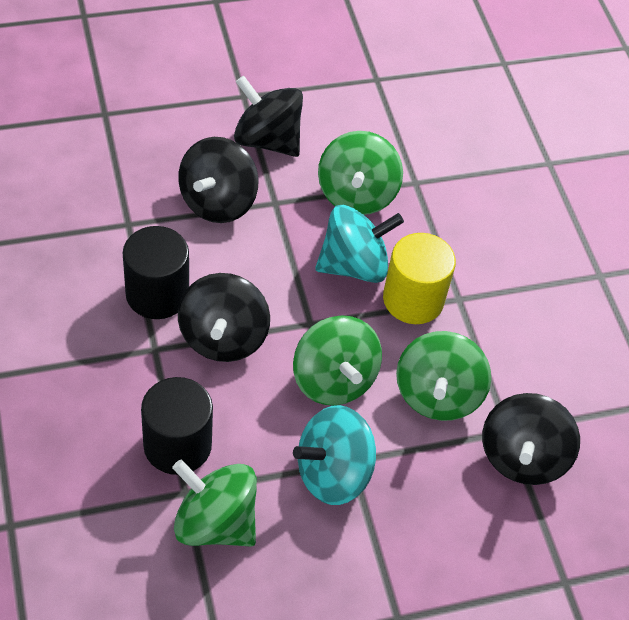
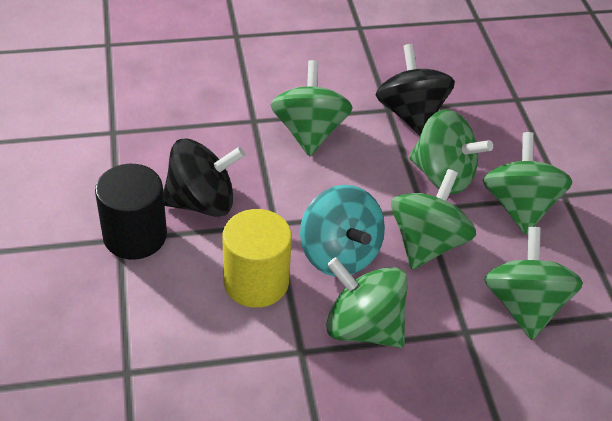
black cylinder: [123,226,189,319] [141,377,213,475] = 2 -> [95,164,167,260] = 1
black spinning top: [178,137,259,223] [178,273,270,362] [234,75,303,157] [482,393,580,485] = 4 -> [163,138,245,217] [376,44,455,136] = 2
green spinning top: [172,460,257,547] [293,315,382,405] [318,131,403,215] [396,331,491,421] = 4 -> [271,60,353,156] [326,257,408,348] [391,169,476,270] [409,109,493,194] [483,132,572,235] [484,227,583,340] = 6
turquoise spinning top: [293,405,376,505] [315,205,404,283] = 2 -> [300,185,385,276] = 1

